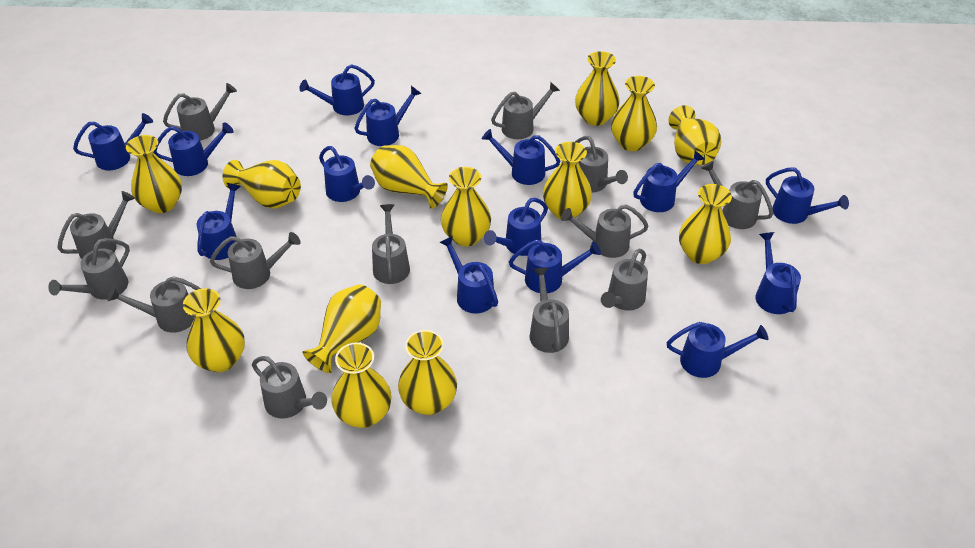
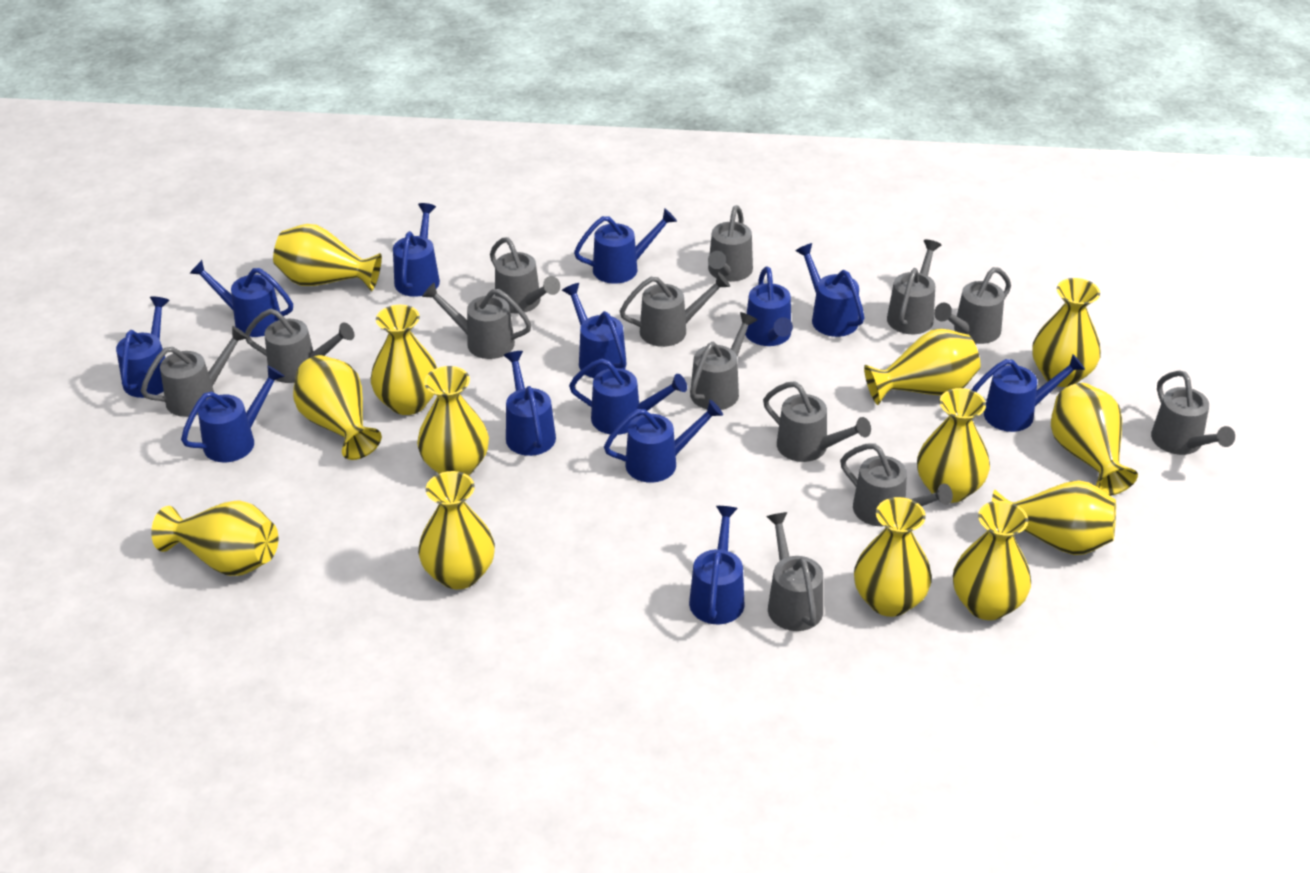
blue watering can: [73,113,153,170] [154,122,233,176] [197,183,241,260] [299,64,375,115] [319,146,375,202] [354,86,421,146] [440,236,498,314] [482,129,560,185] [484,198,548,256] [509,240,601,293] [633,150,705,212] [666,322,768,378] [756,232,801,314] [766,167,849,224] = 14 -> [116,297,169,398] [181,366,285,462] [189,260,293,337] [393,203,440,297] [504,351,556,456] [562,283,626,378] [569,359,687,435] [574,208,677,284] [604,400,723,483] [689,506,744,624] [745,267,793,346] [795,243,864,337] [972,354,1085,432] = 13

